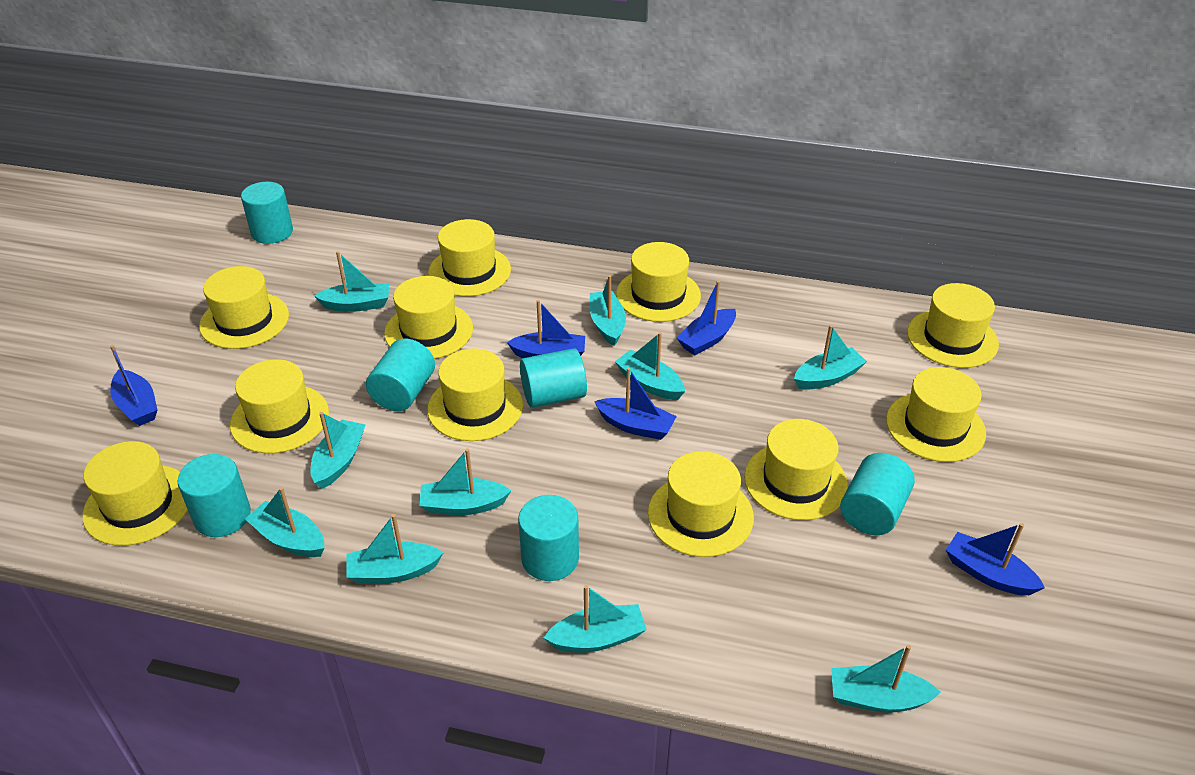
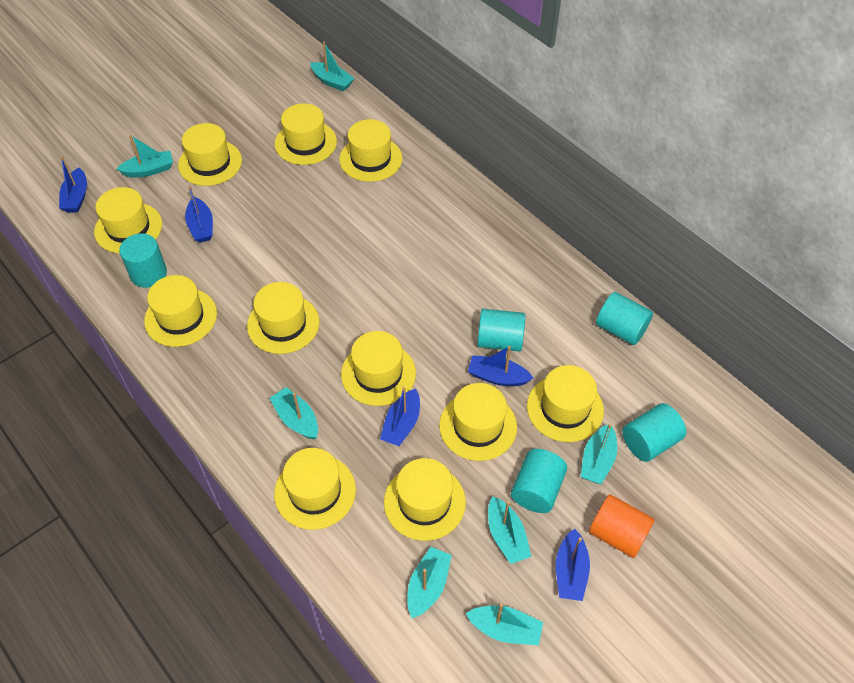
orange cylinder: none = 0 -> [589,494,655,558] = 1
turquoise boat: [245,487,324,557] [310,412,366,489] [314,251,389,312] [346,514,444,584] [420,448,511,515] [544,585,647,653] [590,275,626,346] [615,332,685,400] [794,325,867,390] [831,645,941,712] = 10 -> [117,134,173,177] [270,387,318,439] [310,42,354,91] [407,547,452,618] [465,603,543,645] [488,496,532,564] [581,424,617,484] = 7
turquoise cylinder: [177,454,251,537] [241,182,293,244] [366,338,435,411] [518,495,579,581] [520,348,587,408] [840,453,915,535] = 6 -> [119,233,167,288] [477,309,525,352] [511,449,567,513] [596,292,653,345] [622,403,686,462] = 5

